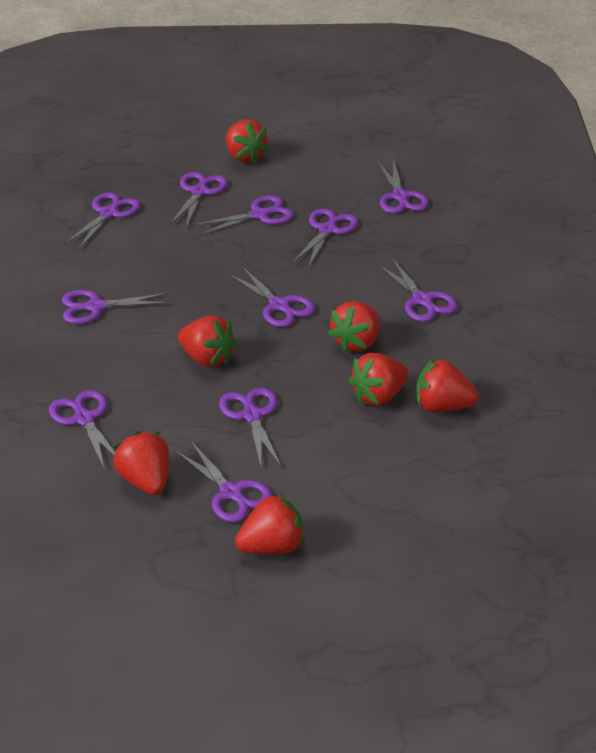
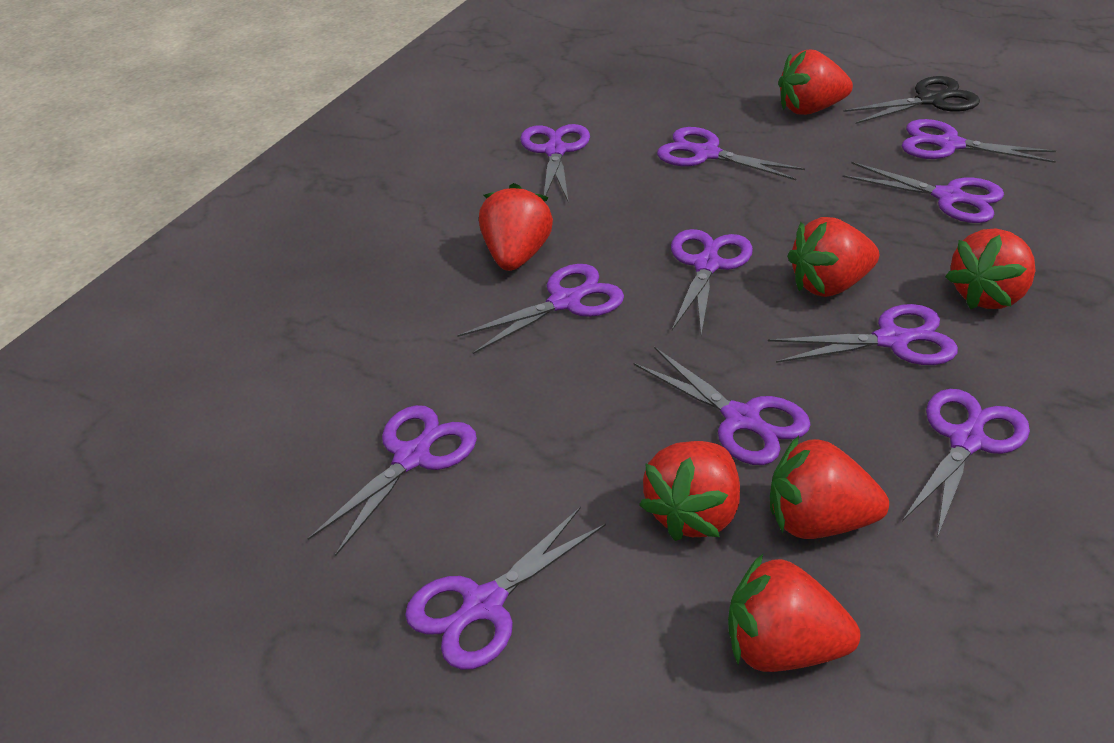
black scissors: none = 0 -> [843,76,980,124] = 1

